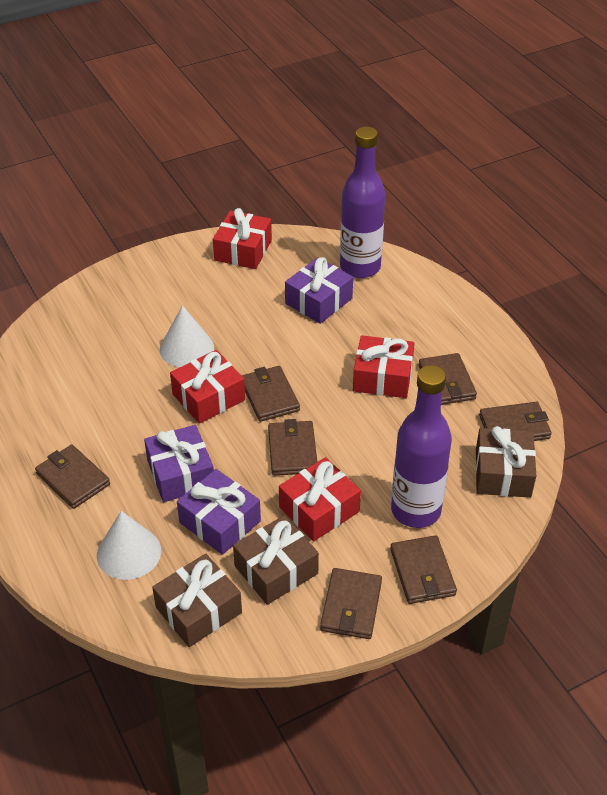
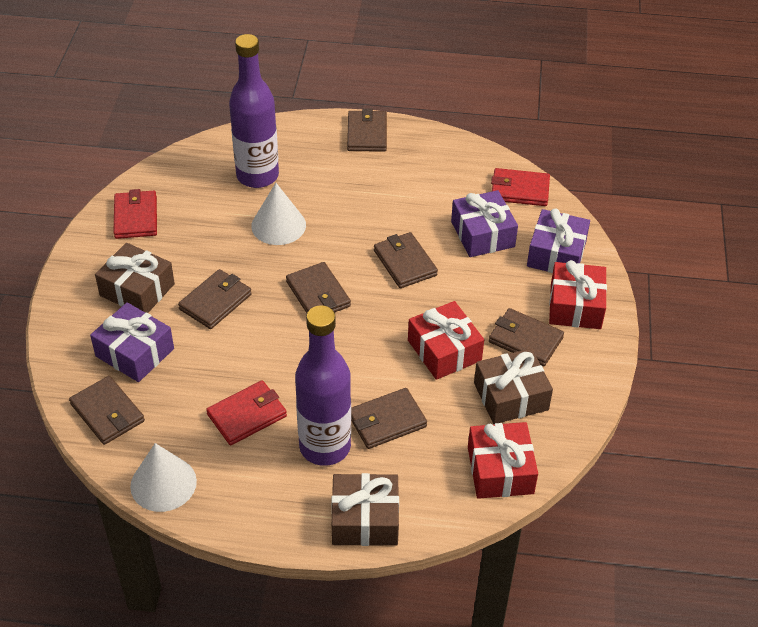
red gift: [170,350,245,424] [213,208,272,269] [279,457,361,542] [353,335,415,398] = 4 -> [408,301,484,380] [468,422,538,499] [549,260,607,329] = 3
red wallet: none = 0 -> [114,189,157,239] [206,380,287,445] [491,168,550,206] = 3

